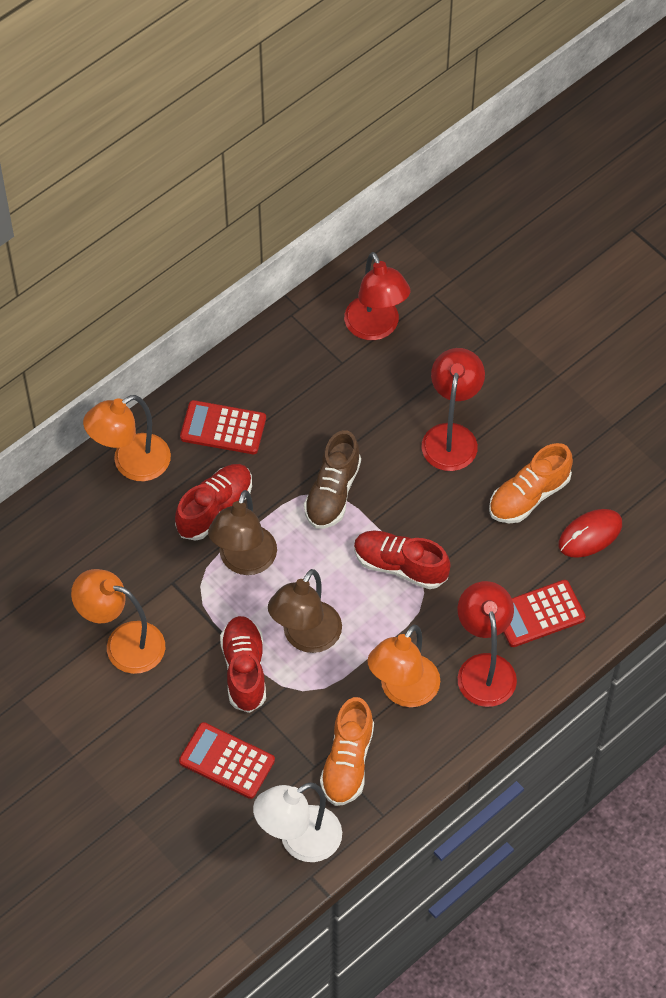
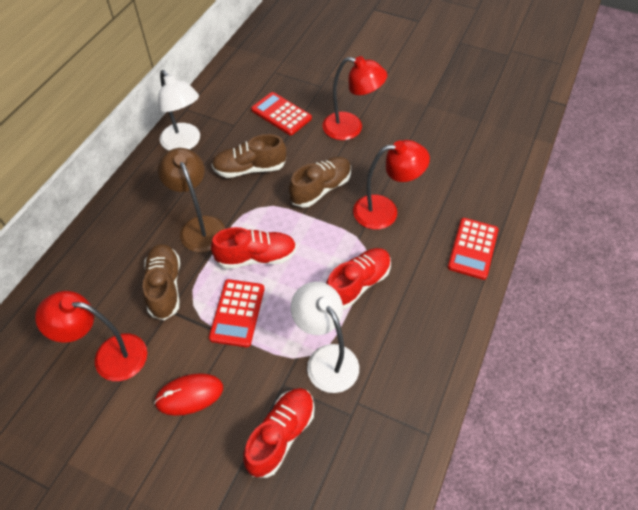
brown lamp: [208,490,277,575] [268,569,342,653] = 2 -> [158,148,225,252] = 1
brown shoe: [304,430,361,529] = 1 -> [142,244,180,320] [212,134,286,178] [289,157,351,207] = 3
orange lamp: [71,569,165,674] [83,395,171,481] [368,625,440,707] = 3 -> none = 0
orange shoe: [320,697,374,806] [489,443,573,523] = 2 -> none = 0
white lamp: [253,782,342,862] = 1 -> [158,70,200,151] [291,282,359,393] = 2

